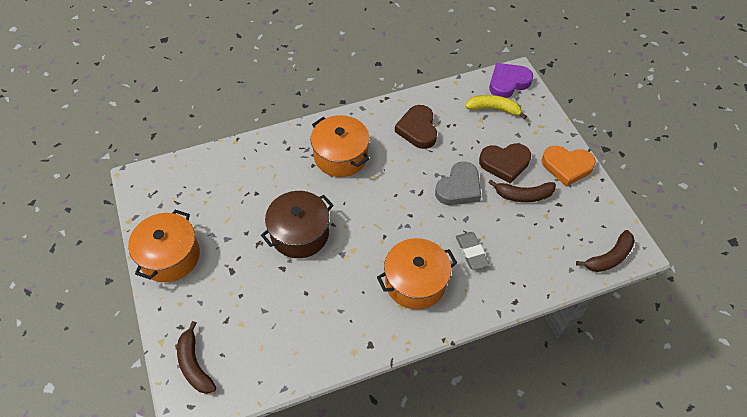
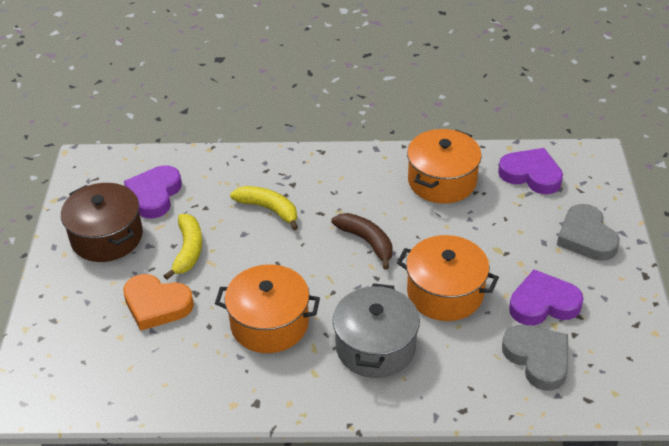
brown banana: [177,321,216,394] [489,180,556,202] [576,230,635,272] = 3 -> [331,213,393,269] = 1
brown heart: [395,105,437,149] [479,143,531,184] = 2 -> none = 0
grey eraser: [456,232,489,270] = 1 -> none = 0
grey heart: [435,161,481,205] = 1 -> [502,325,568,390] [557,204,620,261] = 2
grey pot: none = 0 -> [333,283,420,378] = 1
purple heart: [489,63,533,98] = 1 -> [124,165,182,219] [498,148,563,194] [509,269,584,325] = 3
yellow banana: [465,95,527,119] = 1 -> [164,214,202,280] [230,186,298,230] = 2

